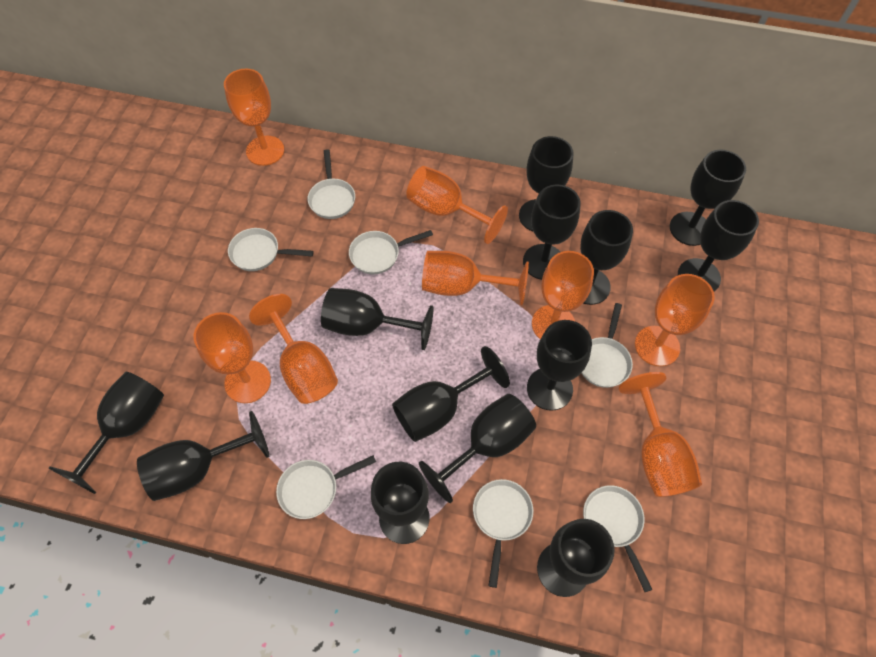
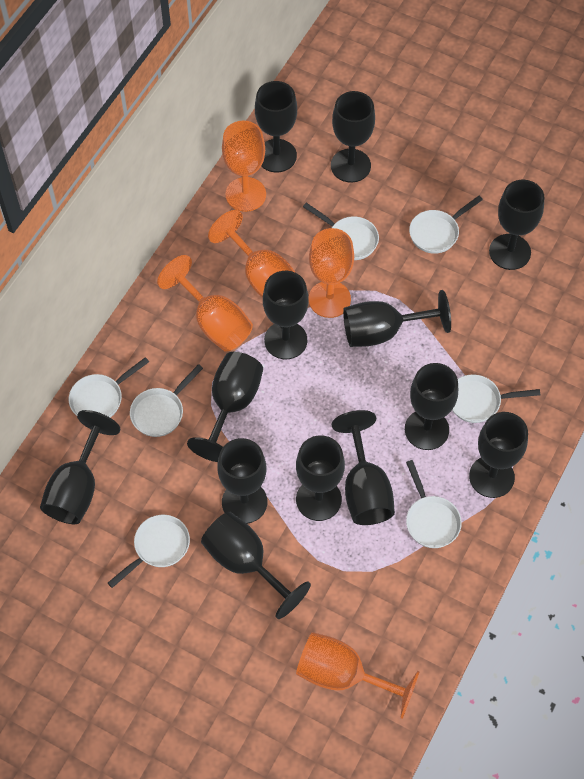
orange goblet: [193,312,271,403] [224,69,284,166] [249,294,338,404] [406,166,508,244] [422,251,529,305] [532,251,594,339] [619,372,702,497] [635,274,715,366] = 8 -> [157,255,253,351] [208,210,296,298] [222,121,266,212] [296,632,420,719] [308,228,354,318] = 5

